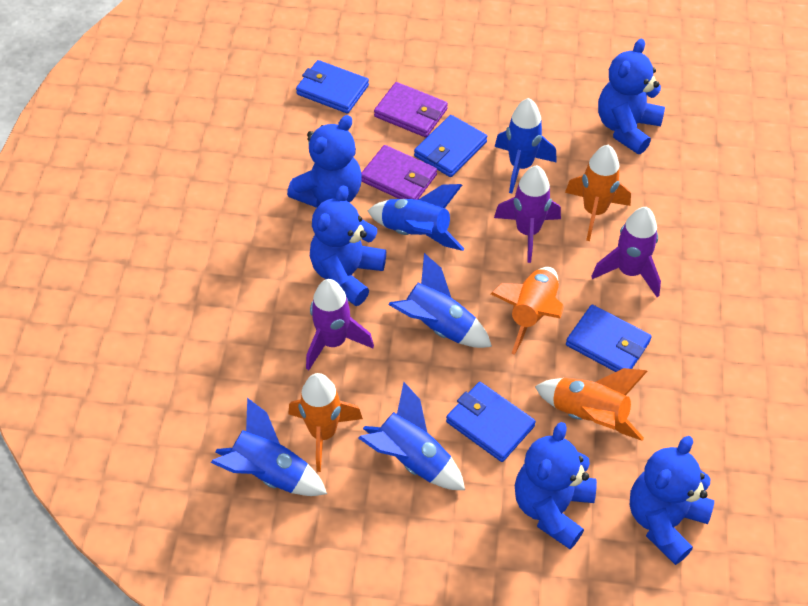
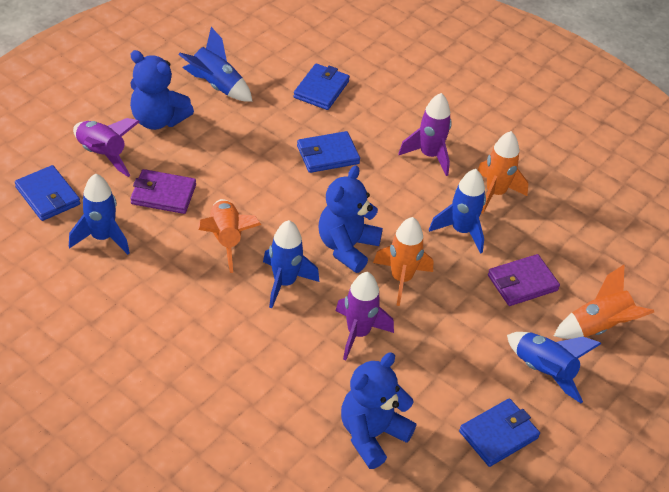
blue teddy bear: [287,115,362,208] [310,185,386,306] [515,422,597,549] [598,38,665,154] [630,436,714,565] = 5 -> [130,50,194,130] [319,165,383,273] [341,352,416,469] = 3

